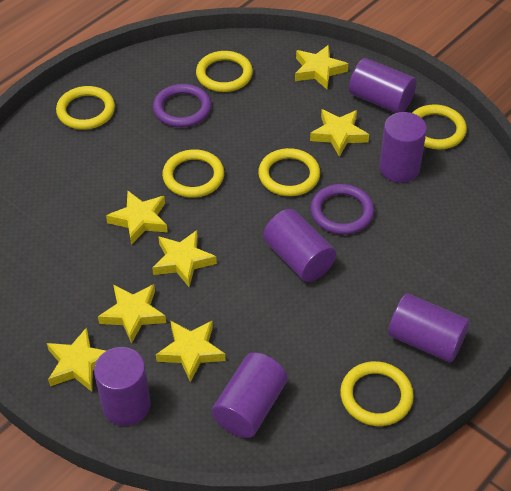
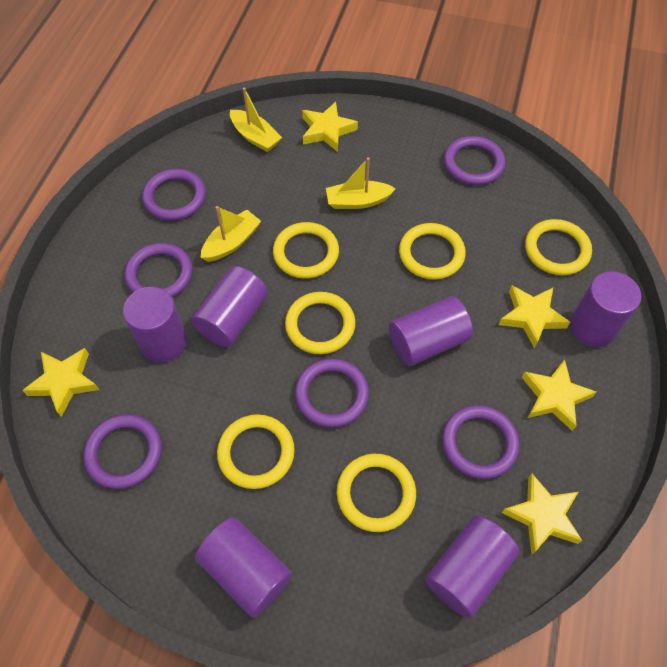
purple ring: [153,84,212,127] [311,184,374,235] = 2 -> [83,414,162,489] [125,243,193,298] [142,169,206,221] [295,359,369,428] [442,405,520,479] [444,136,505,185] = 6
yellow boat: none = 0 -> [201,206,261,262] [230,88,282,152] [326,157,396,209] = 3
yellow star: [47,327,106,392] [98,284,166,344] [106,191,168,245] [152,230,217,287] [156,321,225,383] [295,45,348,89] [310,109,369,157] = 7 -> [22,348,99,417] [302,102,358,152] [499,285,570,348] [502,474,583,555] [522,360,596,431] = 5

